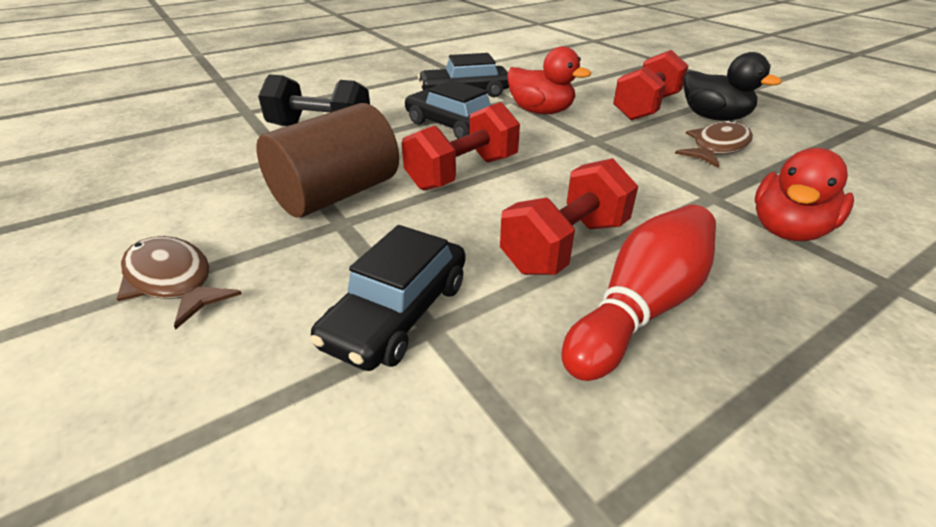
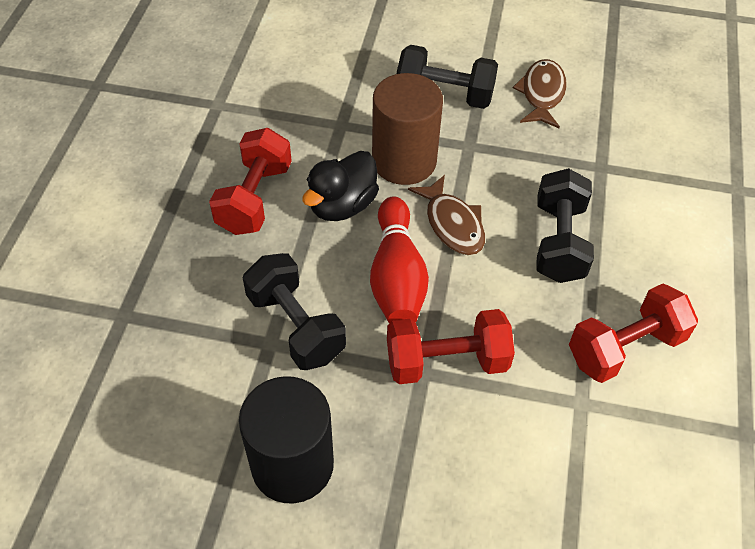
black car: [310,225,465,371] [404,80,491,139] [417,53,509,98] = 3 -> none = 0
black cylinder: none = 0 -> [239,376,334,503] = 1
black dumbbell: [258,74,370,126] = 1 -> [243,253,346,370] [397,45,498,109] [536,168,594,283] = 3
red duck: [507,46,591,114] [755,148,854,241] = 2 -> none = 0

